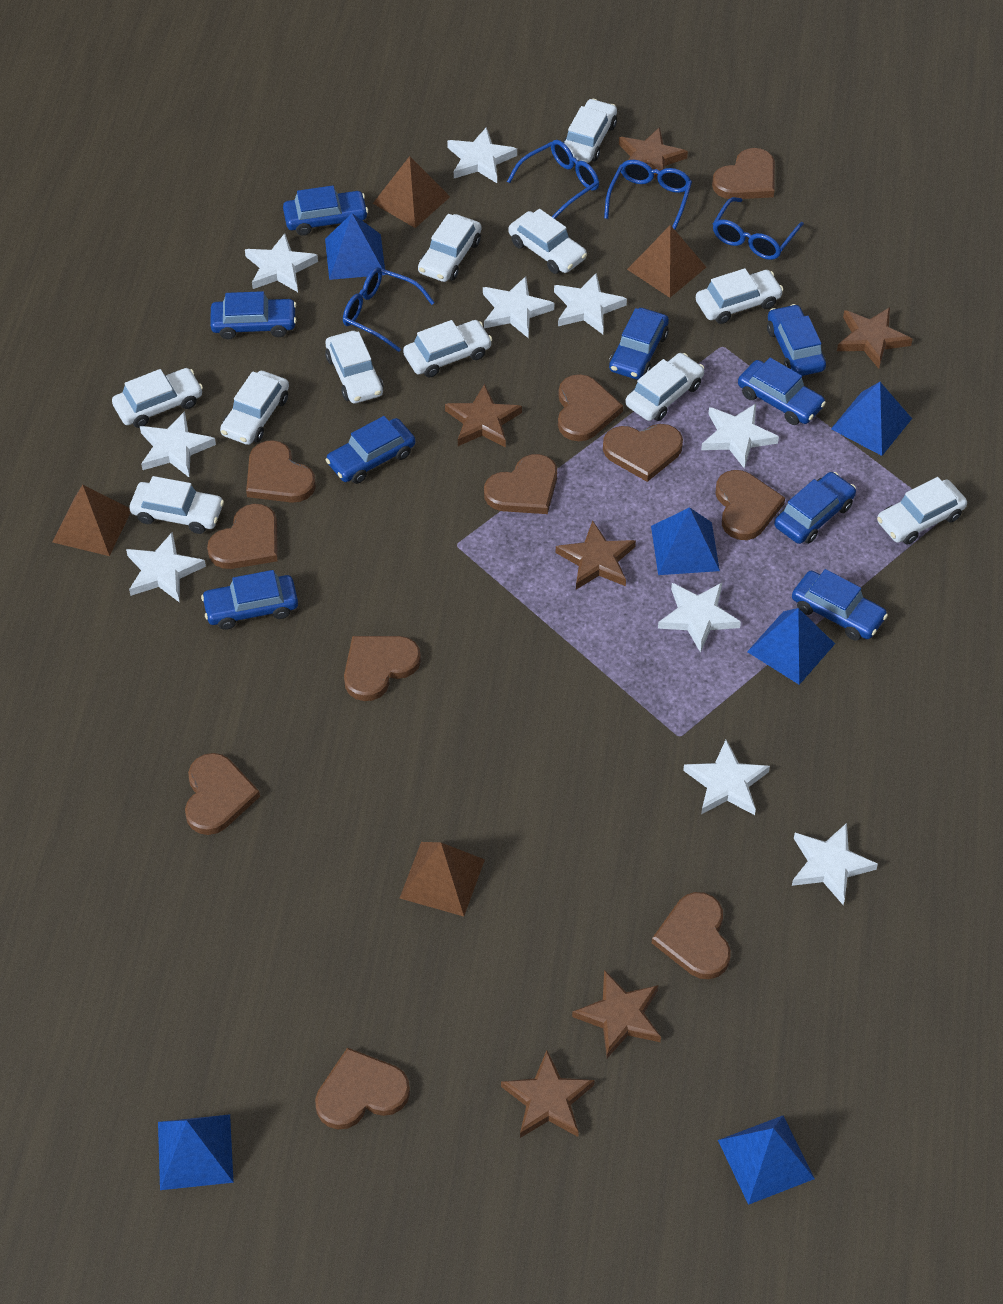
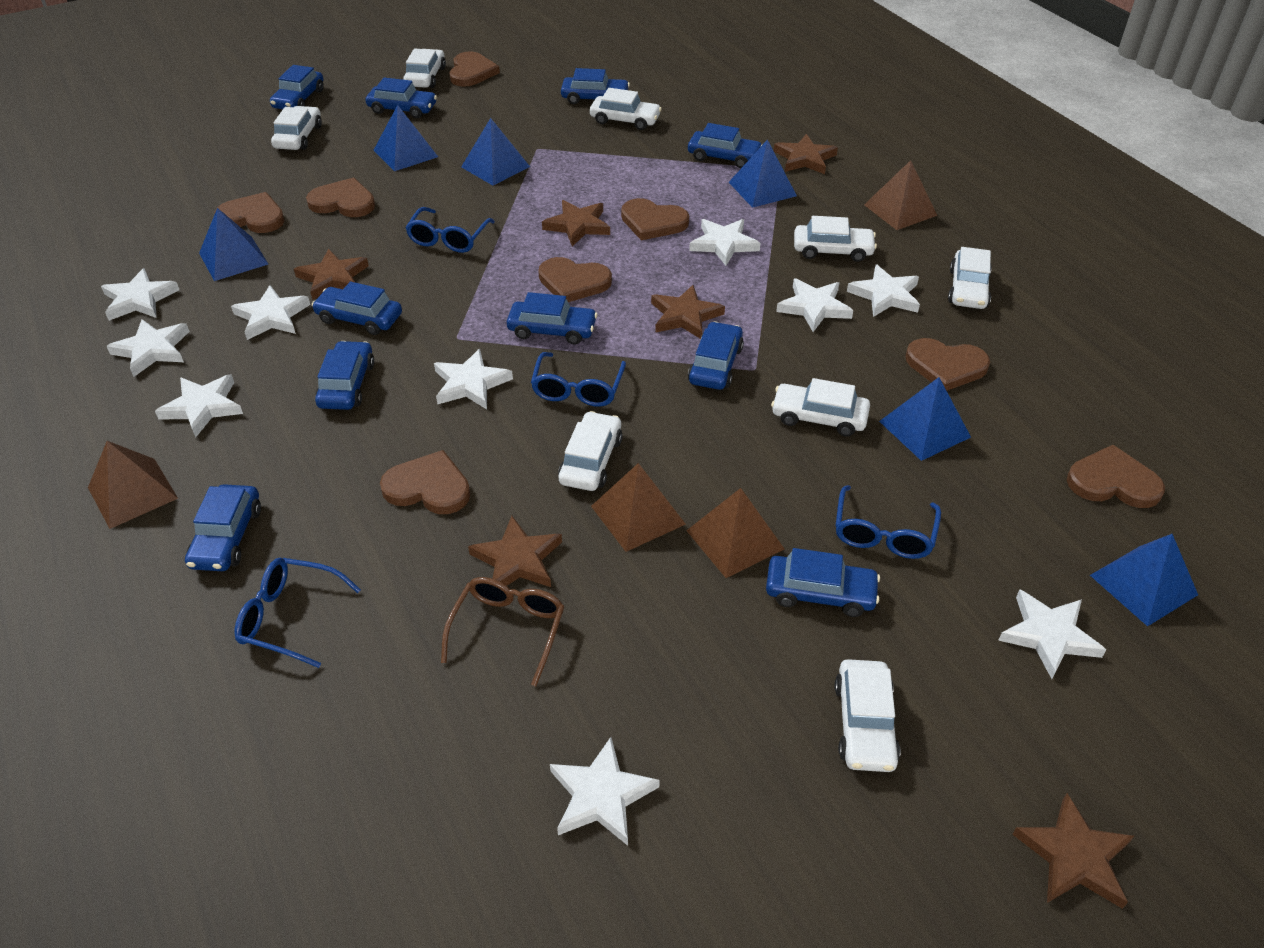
blue car: [201,570,298,630] [210,291,297,339] [283,186,368,236] [326,416,415,484] [609,308,669,380] [738,358,826,425] [767,304,826,376] [774,472,856,544] [792,569,888,641] = 9 -> [185,484,261,571] [270,65,324,109] [312,282,402,335] [315,341,374,410] [366,78,437,118] [507,292,598,344] [561,68,630,104] [688,123,763,168] [688,321,744,390] [766,548,880,617] = 10
brown glasses: none = 0 -> [441,577,565,686] = 1
brown heart: [185,753,260,835] [207,504,278,569] [246,440,316,503] [315,1048,410,1129] [344,636,421,701] [484,454,557,514] [558,374,623,441] [603,424,683,482] [652,892,731,979] [712,148,775,199] [715,470,785,540] = 11 -> [214,192,285,233] [306,177,375,217] [380,450,470,514] [449,51,500,87] [538,257,612,302] [621,198,689,240] [905,338,990,391] [1067,445,1165,508] = 8
white car: [112,368,203,428] [129,476,224,534] [220,371,289,445] [325,331,384,403] [403,320,492,377] [418,214,481,282] [508,209,587,274] [563,99,617,163] [625,353,704,421] [696,268,784,324] [877,477,967,545] = 11 -> [271,106,322,150] [403,48,446,88] [558,411,622,491] [590,88,662,130] [771,378,870,437] [794,216,877,262] [835,659,901,772] [948,247,992,309] = 8

